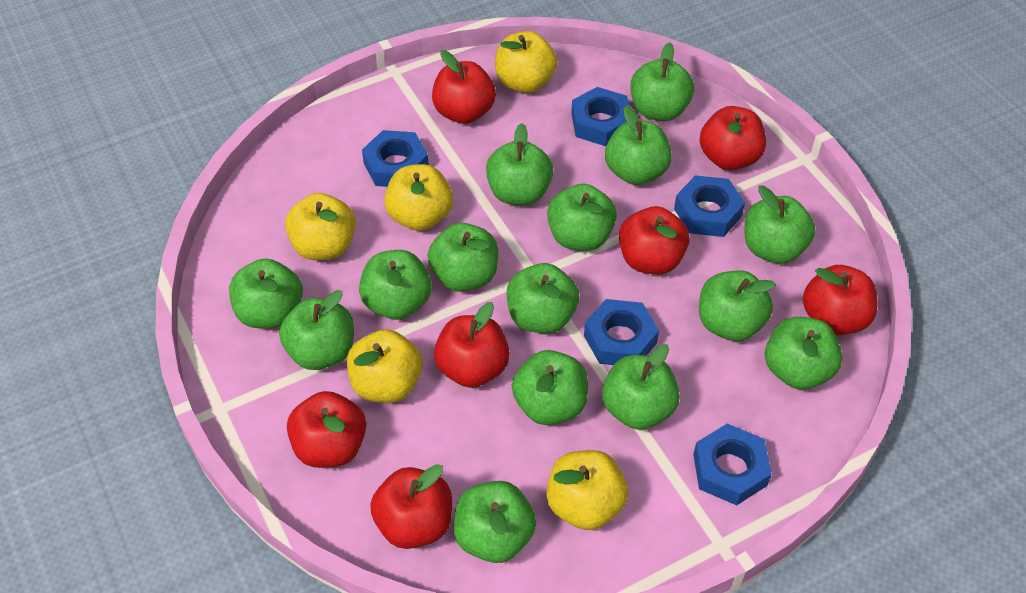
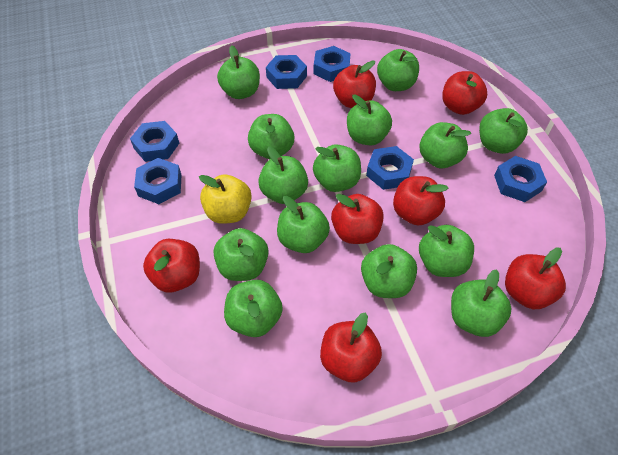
blue nut: [362,130,429,187] [571,87,629,146] [584,299,659,365] [674,175,745,237] [693,424,772,505] = 5 -> [130,121,179,162] [134,158,181,204] [266,55,307,89] [314,46,351,82] [366,146,414,190] [494,156,547,202] = 6
green apple: [229,259,303,329] [279,290,354,370] [359,250,432,320] [428,223,498,292] [454,481,536,563] [486,123,553,205] [507,263,579,334] [512,350,588,425] [547,184,617,251] [602,344,680,430] [605,105,672,185] [631,42,694,121] [699,270,776,341] [745,185,815,264] [765,317,842,390] = 15 -> [214,228,269,281] [217,45,260,99] [224,280,283,337] [248,114,294,159] [258,146,308,204] [277,196,330,253] [313,144,361,192] [347,94,392,146] [361,244,417,298] [377,49,419,91] [419,122,471,168] [419,225,474,277] [451,269,512,337] [479,108,528,154] = 14
yellow apple: [285,193,356,260] [347,329,423,403] [384,164,453,231] [495,31,557,93] [546,450,628,530] = 5 -> [199,174,252,224] = 1

